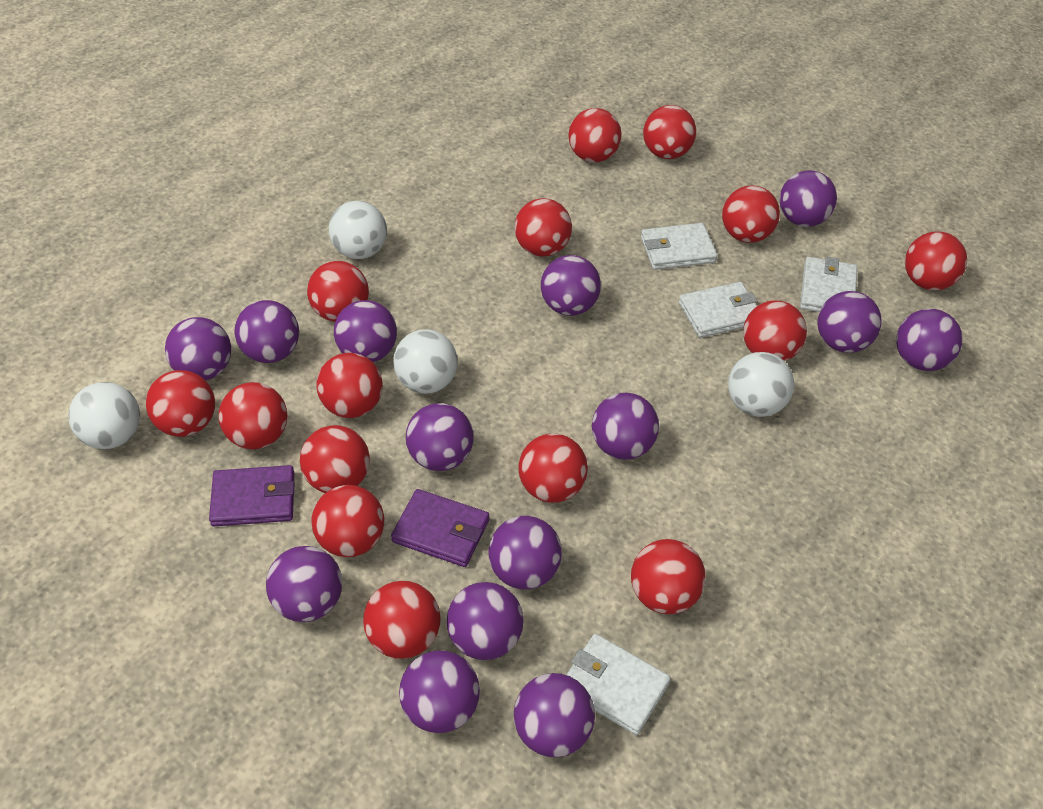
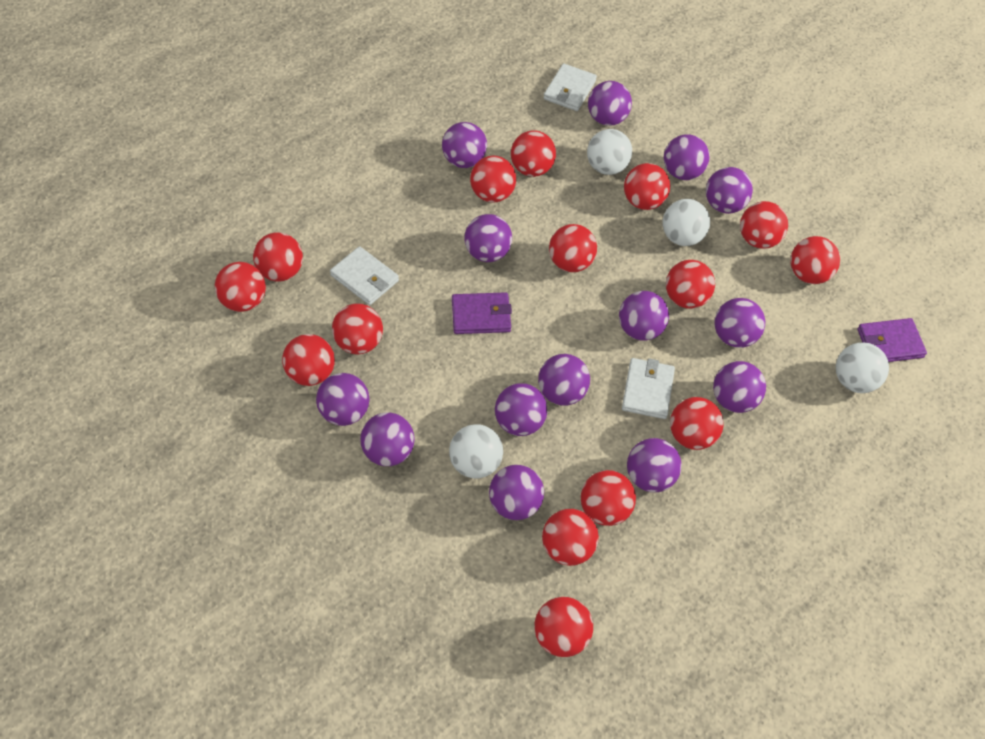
white wallet: [566,634,671,735] [641,223,717,270] [679,282,757,338] [800,257,857,312] = 4 -> [330,246,399,305] [544,63,597,111] [622,358,675,419] = 3

